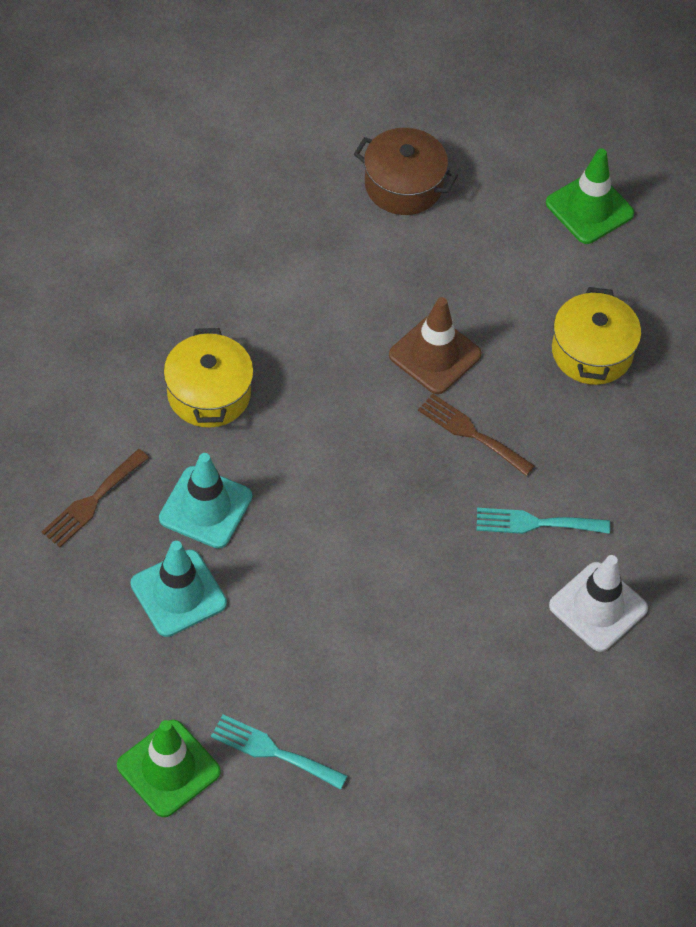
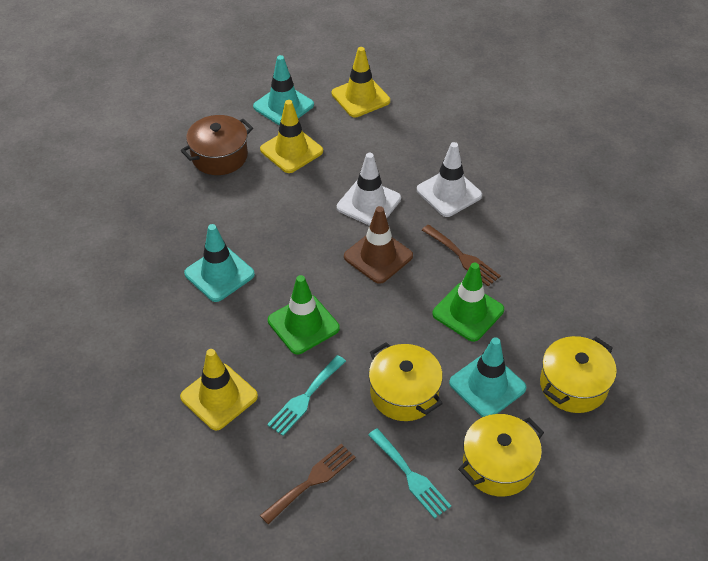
turquoise traffic cone: [131,541,227,637] [159,453,252,549] = 2 -> [184,224,255,302] [253,55,314,126] [449,337,526,417] = 3
white traffic cone: [549,555,648,652] = 1 -> [337,153,401,226] [417,142,482,217] = 2
yellow pot: [163,328,254,428] [552,287,641,385] = 2 -> [369,342,443,421] [458,414,544,497] [540,336,617,413] = 3
yellow traffic cone: none = 0 -> [180,349,258,430] [260,100,323,173] [331,47,390,117] = 3

